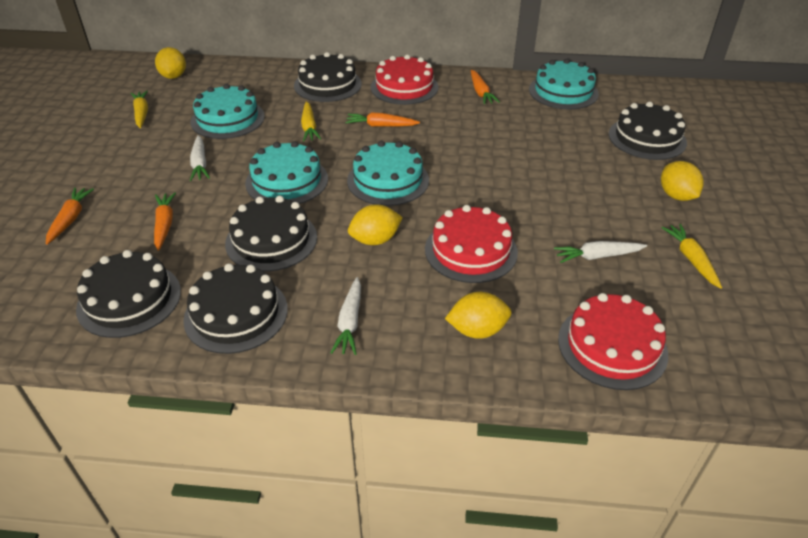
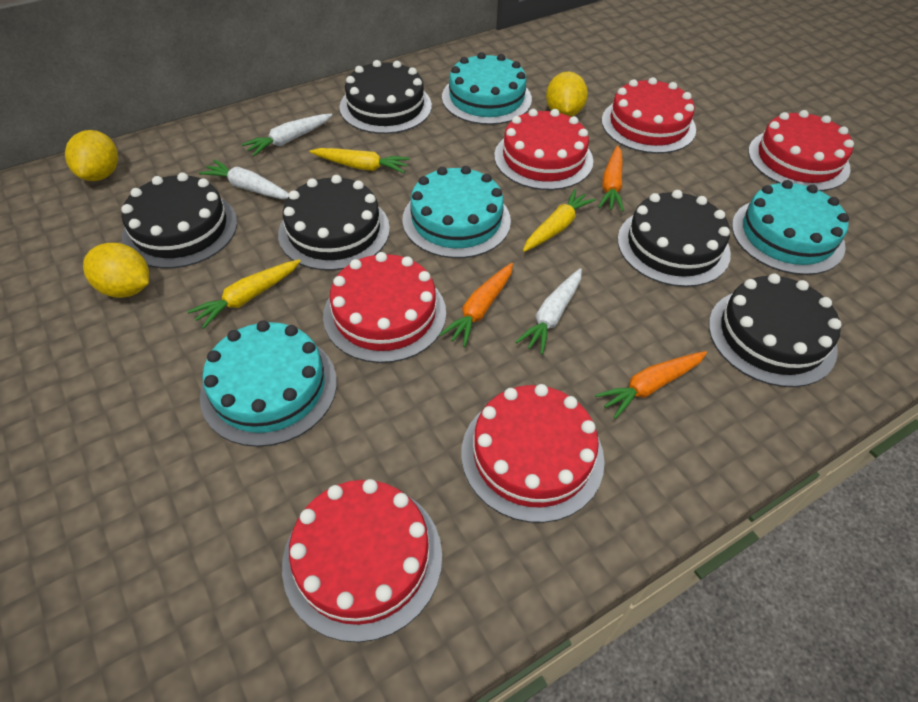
orange carrot: [46,188,94,245] [154,192,176,250] [345,112,420,127] [471,70,500,104] = 4 -> [439,263,513,347] [595,351,707,419] [598,145,624,212] = 3
red cake: [371,55,438,105] [425,205,518,283] [558,293,668,390] = 3 -> [282,479,442,642] [323,252,446,363] [461,384,605,523] [494,109,593,190] [602,77,696,154] [748,110,854,191] = 6
yellow lemon: [155,47,186,79] [348,204,403,245] [445,292,511,339] [661,161,704,201] = 4 -> [65,130,118,181] [83,243,149,298] [546,72,588,117] = 3

